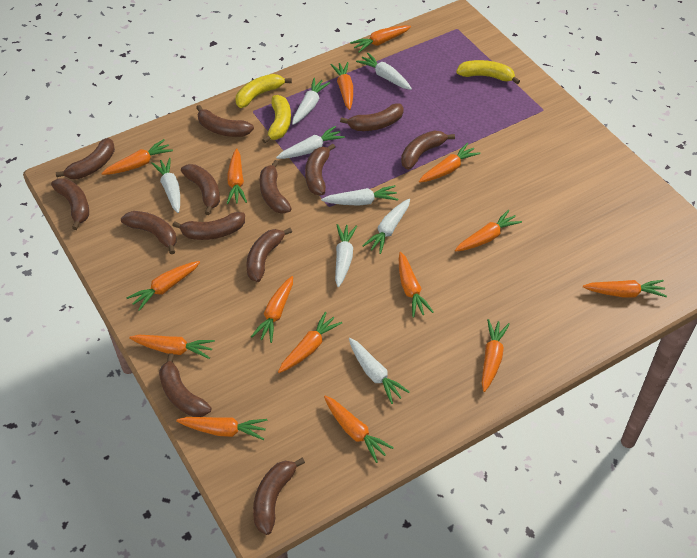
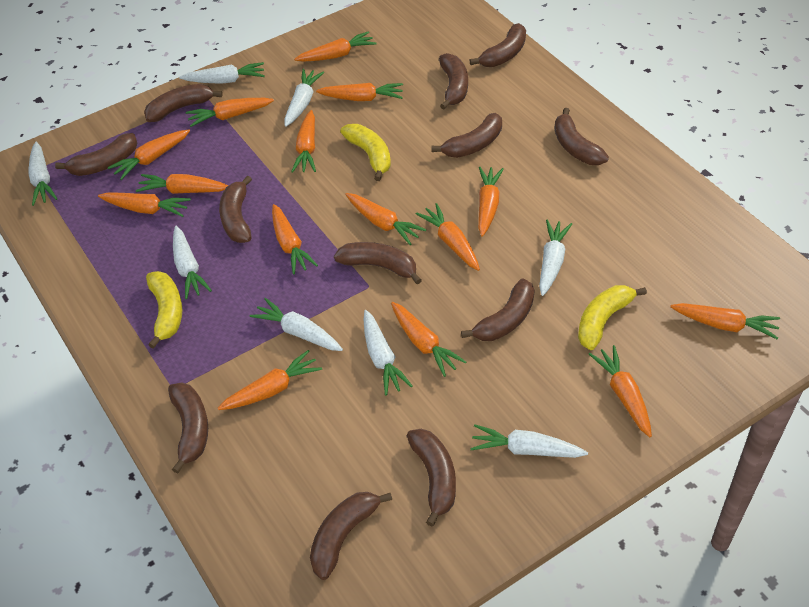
brown banana: [51,178,89,230] [56,138,115,179] [121,211,177,254] [159,353,211,417] [172,212,245,240] [181,164,220,215] [196,105,254,137] [246,228,292,282] [253,458,305,535] [260,160,292,214] [305,143,335,195] [340,103,404,131] [401,131,455,170] = 13 -> [55,133,137,176] [144,84,223,122] [168,383,208,474] [219,175,252,243] [310,492,392,580] [334,242,422,284] [407,429,456,527] [431,113,502,158] [439,53,468,109] [461,278,535,341] [470,23,526,67] [554,108,609,165] = 12

